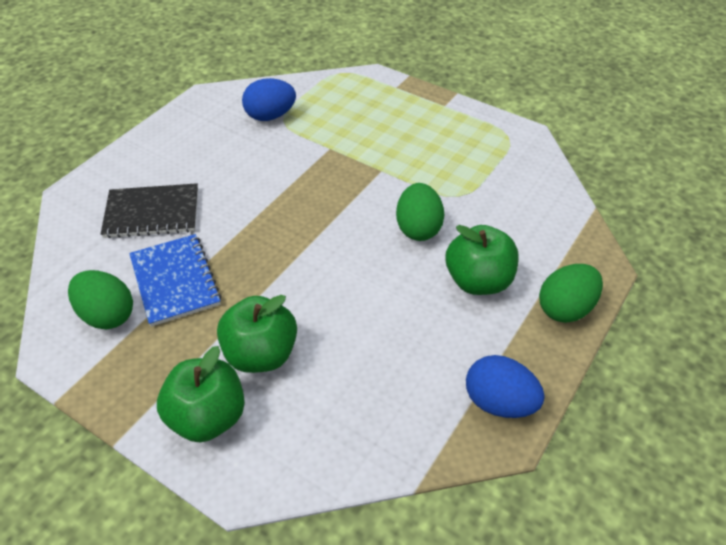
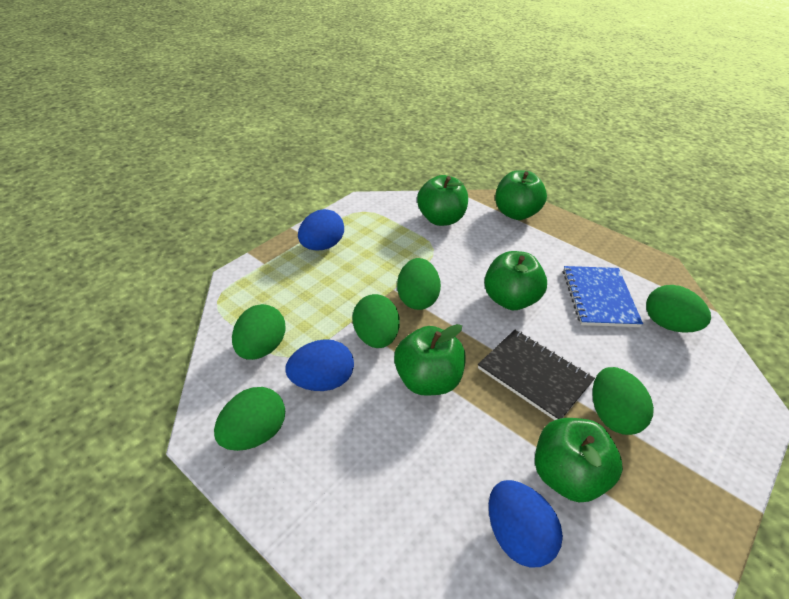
blue egg: [242,78,296,121] [466,355,545,418] = 2 -> [285,339,354,391] [298,209,344,250] [489,480,563,568] = 3
green apple: [157,346,245,443] [217,295,297,373] [446,225,519,295] = 3 -> [394,324,466,396] [417,175,468,226] [484,251,547,310] [495,170,547,220] [535,418,623,502] = 5
green egg: [68,270,133,329] [396,183,444,241] [539,264,603,323] = 3 -> [214,387,285,451] [232,304,286,360] [352,294,400,348] [397,258,441,310] [592,367,654,435] [646,285,711,333] = 6

